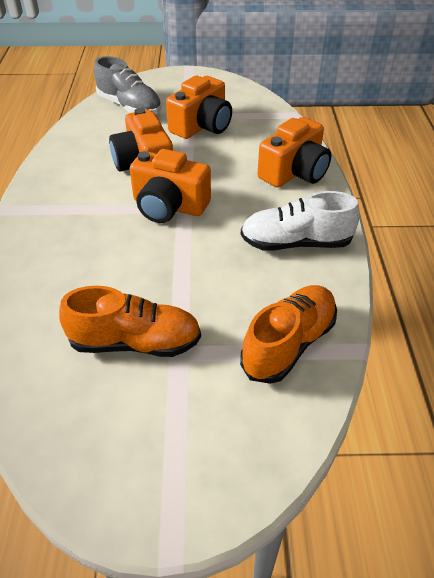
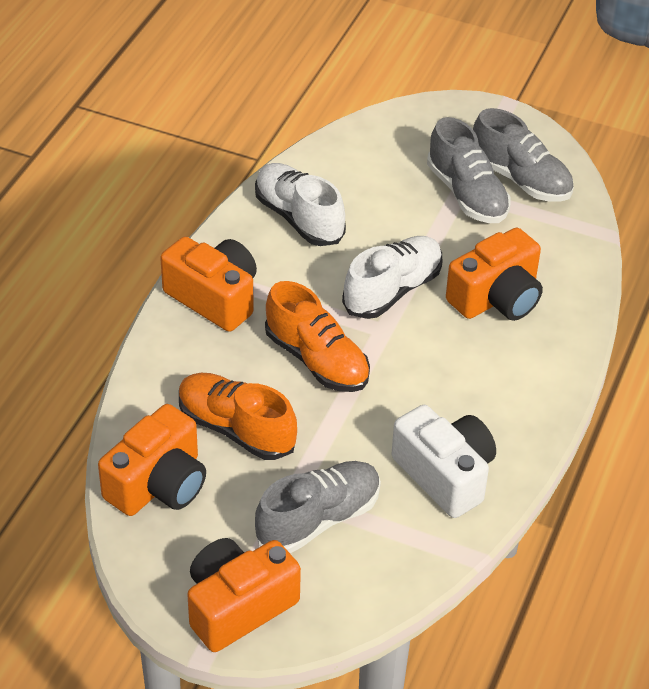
grey shoe: [94,56,162,114] = 1 -> [255,461,381,553] [427,117,511,223] [473,108,574,202] = 3
white camera: none = 0 -> [392,405,496,518] = 1
white shoe: [241,191,360,251] = 1 -> [255,163,346,246] [342,236,442,319] = 2

